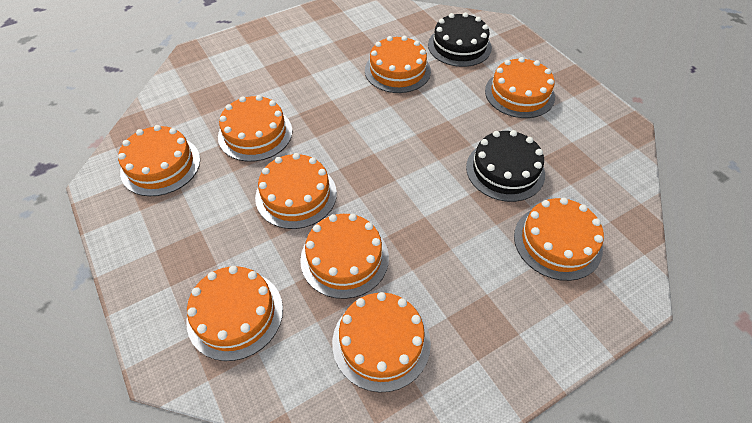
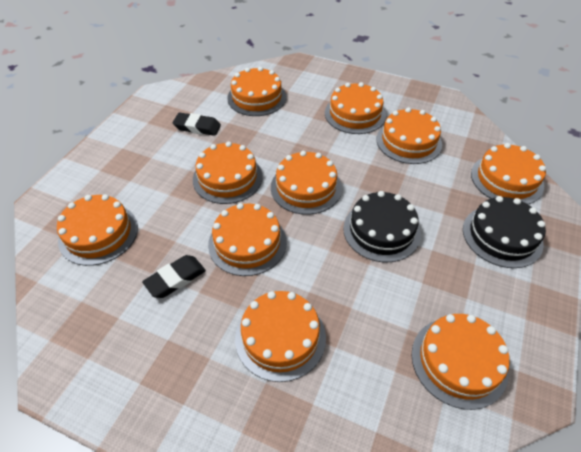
black eraser: none = 0 -> [142,255,206,298] [173,113,221,136] = 2
orange cake: [118,125,200,196] [187,266,283,361] [218,95,292,162] [255,153,337,229] [300,214,389,299] [332,292,431,392] [365,36,431,93] [485,57,555,118] [514,197,604,281] = 9 -> [57,194,138,266] [193,141,263,204] [208,203,287,276] [227,67,286,116] [235,291,326,382] [271,151,342,215] [325,82,386,134] [377,107,442,164] [412,314,510,410] [471,143,546,204] = 10

